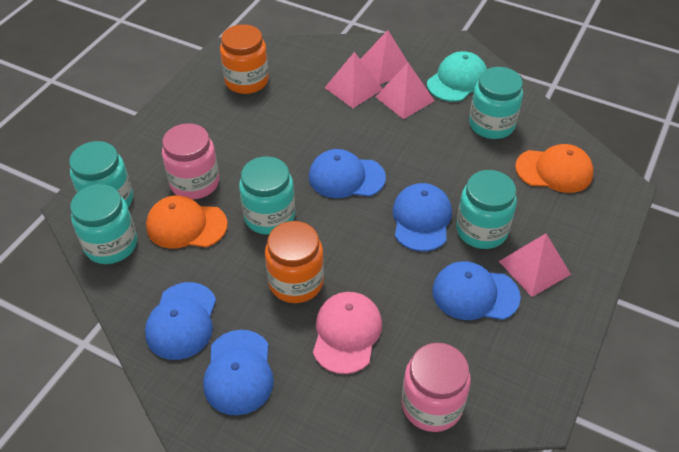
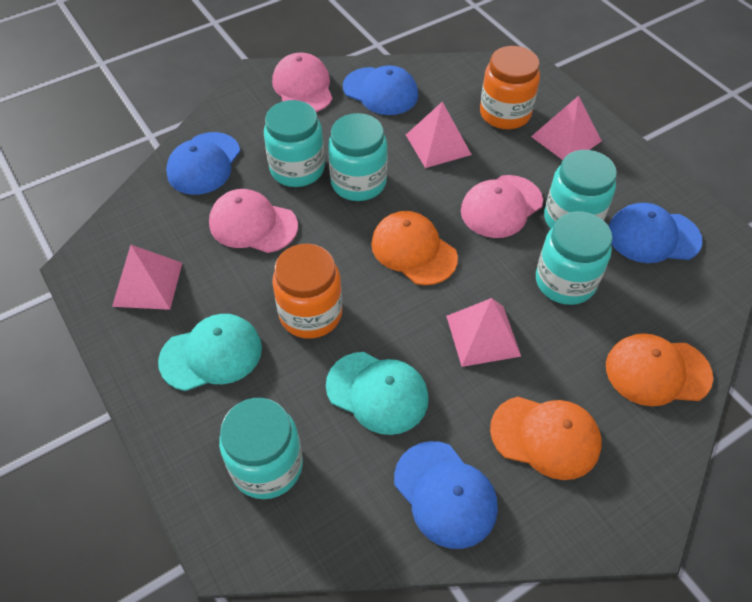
blue cap: [145,282,216,360] [203,330,274,415] [309,149,386,198] [393,183,452,251] [432,261,521,320] = 5 -> [166,132,240,195] [343,65,418,115] [394,441,498,549] [609,203,702,263] = 4
orange cap: [146,196,228,248] [515,144,594,193] = 2 -> [371,211,458,285] [490,397,602,480] [606,333,713,406] = 3
pink cap: [313,292,382,374] = 1 -> [209,189,298,253] [272,52,332,112] [461,175,543,238] = 3
pink jar: [162,123,219,199] [402,343,471,432] = 2 -> none = 0
turquoise cap: [427,51,487,102] = 1 -> [158,314,262,391] [326,352,429,435] = 2

